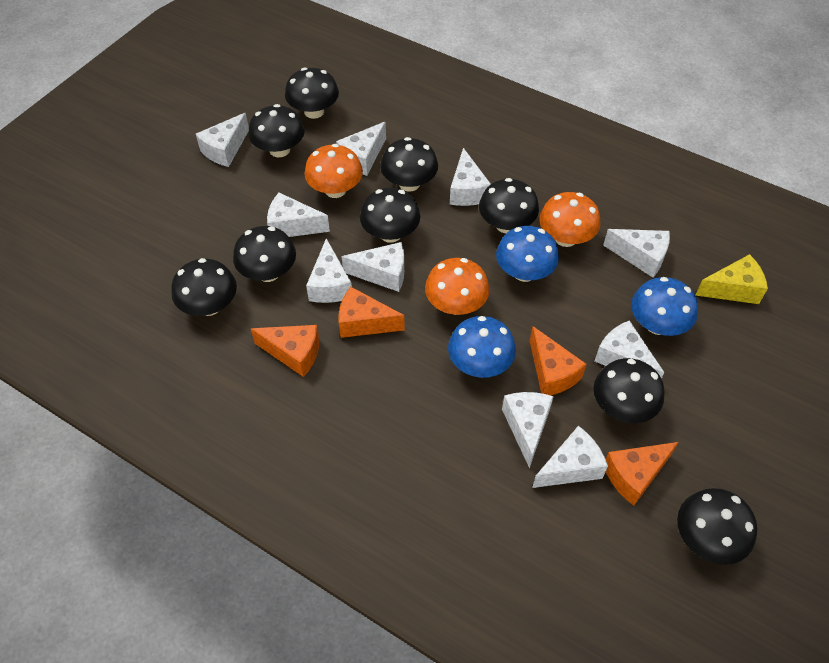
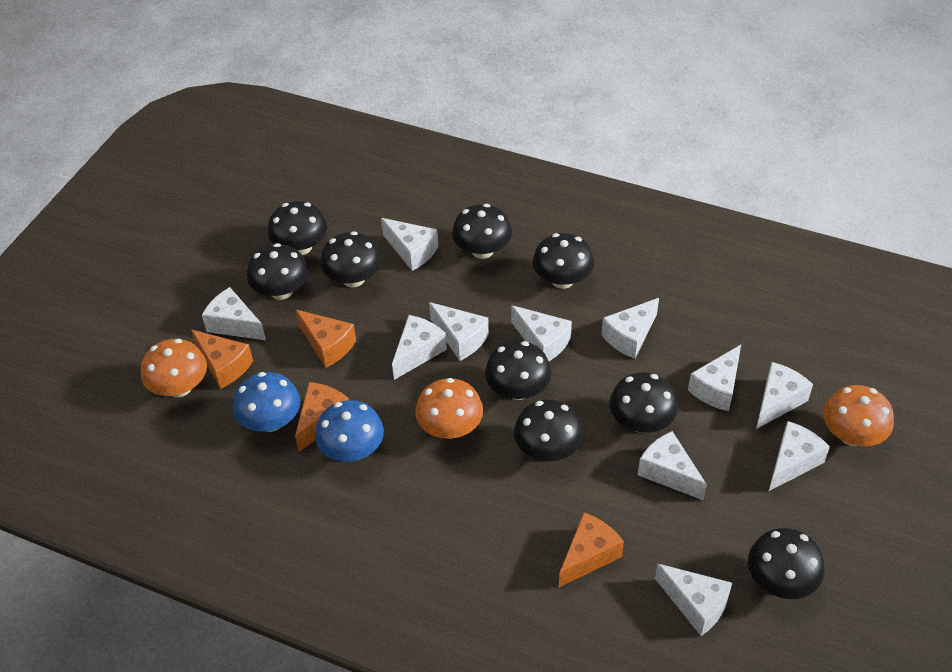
blue mushroom: [448,316,516,378] [496,226,559,282] [631,277,698,336] = 3 -> [233,372,300,432] [315,400,384,462] = 2
white cheese: [196,113,249,167] [267,193,330,237] [306,238,352,303] [336,122,386,176] [341,242,404,292] [450,148,491,206] [502,392,554,468] [532,426,608,488] [595,320,664,379] [603,229,670,277] = 10 -> [202,287,266,340] [381,218,438,271] [392,315,447,380] [429,302,489,361] [511,305,572,361] [601,298,659,359] [638,431,707,500] [655,564,732,636] [688,345,741,411] [756,362,813,429] [769,421,830,491] = 11
yellow cheese: [695,254,768,304] = 1 -> none = 0

